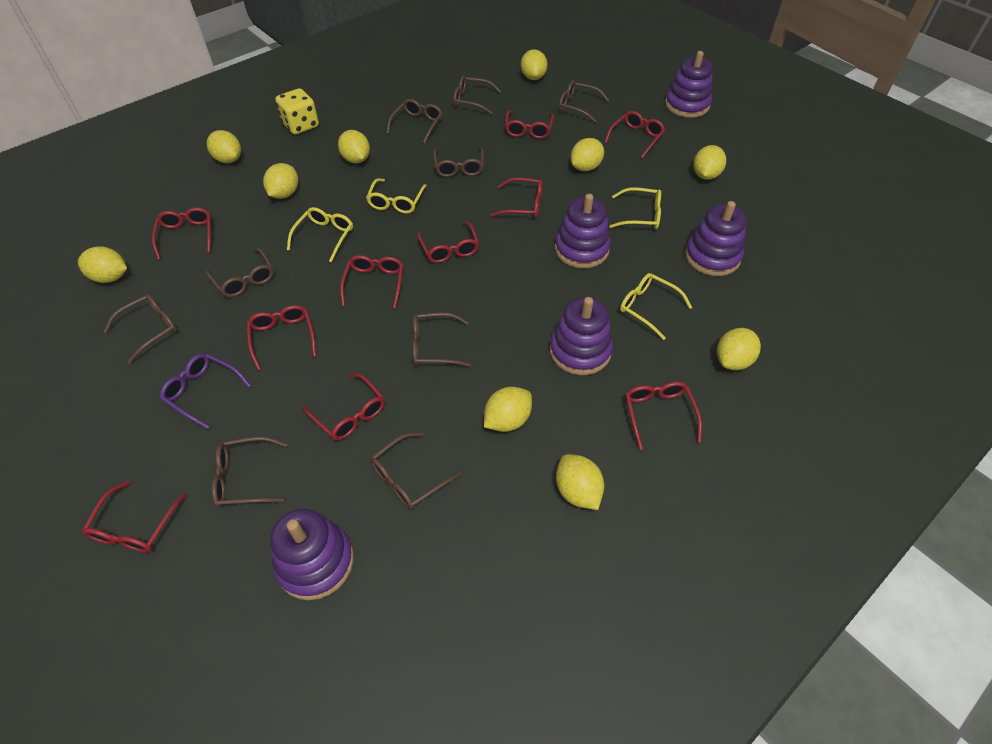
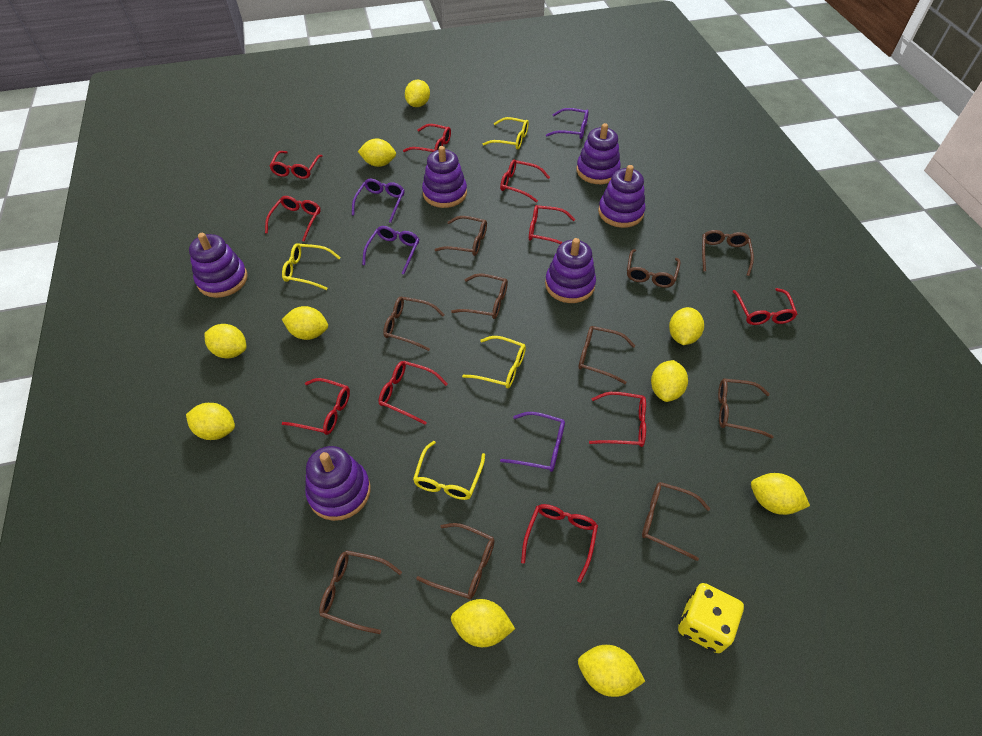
brown glasses: [103,294,177,364] [206,248,274,297] [212,437,288,507] [370,432,461,509] [387,99,443,144] [412,312,471,367] [433,147,484,177] [453,75,501,115] [559,80,609,122] = 9 -> [319,550,402,634] [383,297,445,351] [416,523,495,600] [435,216,487,256] [451,273,508,319] [578,326,635,384] [627,249,681,288] [642,482,710,561] [702,230,754,276] [718,378,773,438] = 10
purple glasses: [160,353,251,429] = 1 -> [352,179,405,223] [362,226,419,275] [500,412,565,472] [546,108,589,139] = 4
purple stacking toy: [270,509,354,600] [549,297,613,375] [555,194,611,268] [665,51,713,118] [685,201,746,276] = 5 -> [189,233,248,298] [305,446,371,521] [422,146,467,208] [545,238,596,303] [576,123,621,184] [598,165,646,228] = 6

